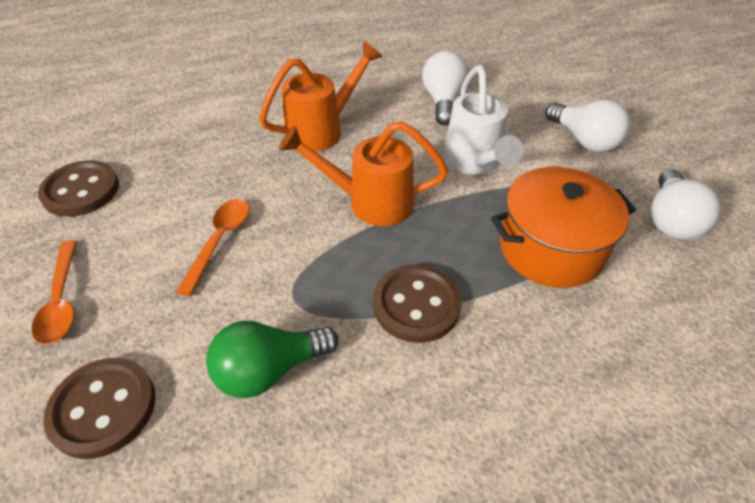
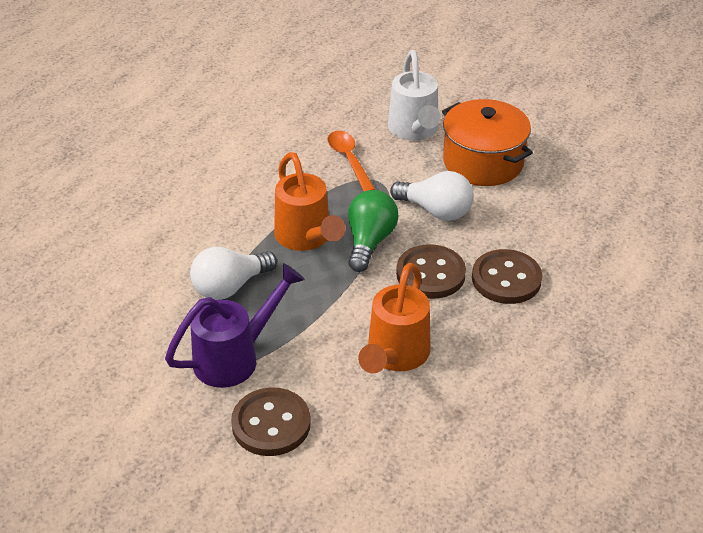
orange spoon: [32,240,77,344] [176,199,249,296] = 2 -> [328,131,375,191] = 1
purple watering can: none = 0 -> [165,263,305,388] = 1
white light bulb: [422,50,469,125] [546,99,631,152] [651,169,721,240] = 3 -> [190,247,277,300] [390,171,473,221] = 2

